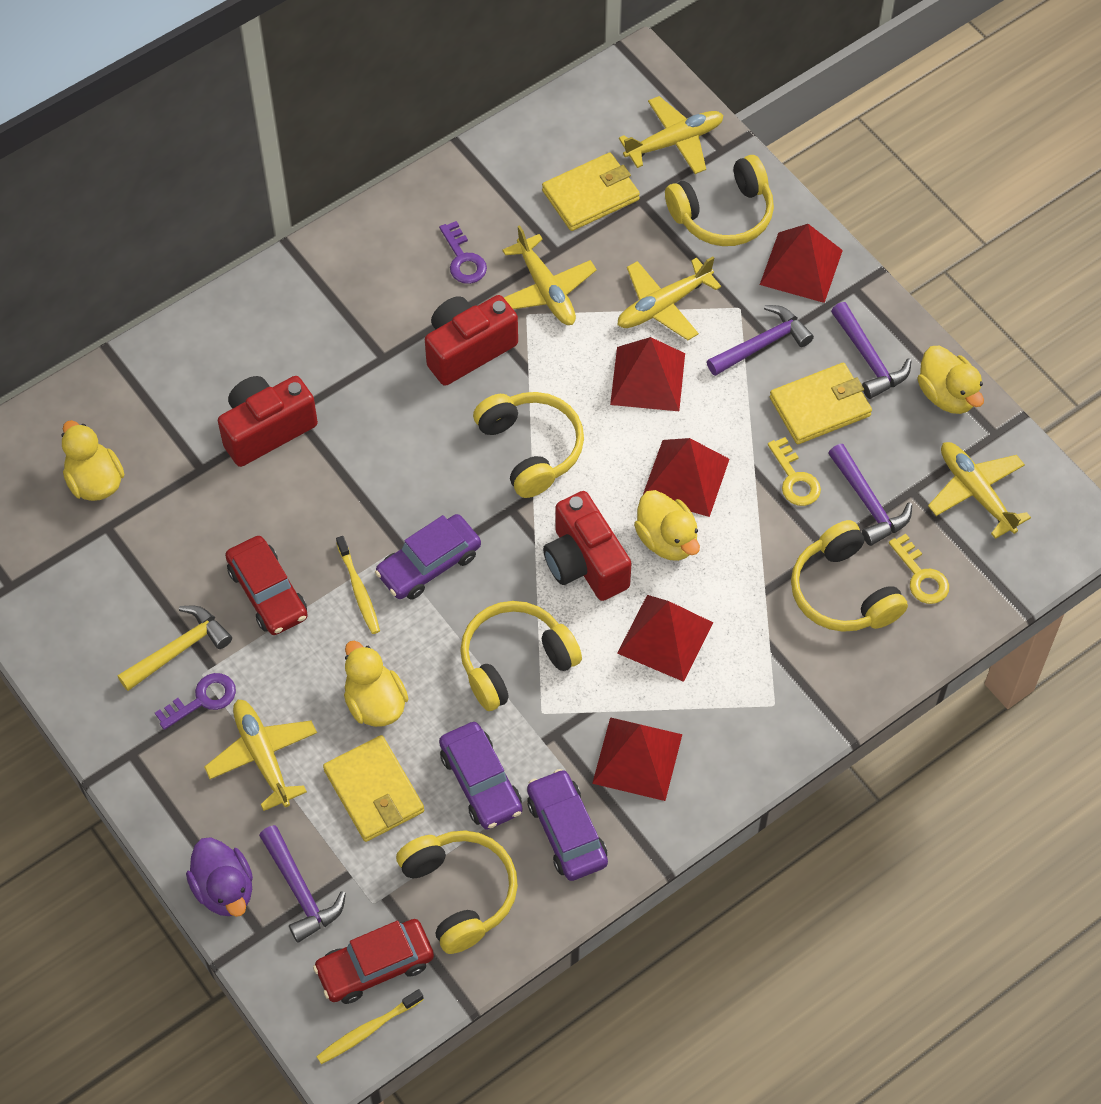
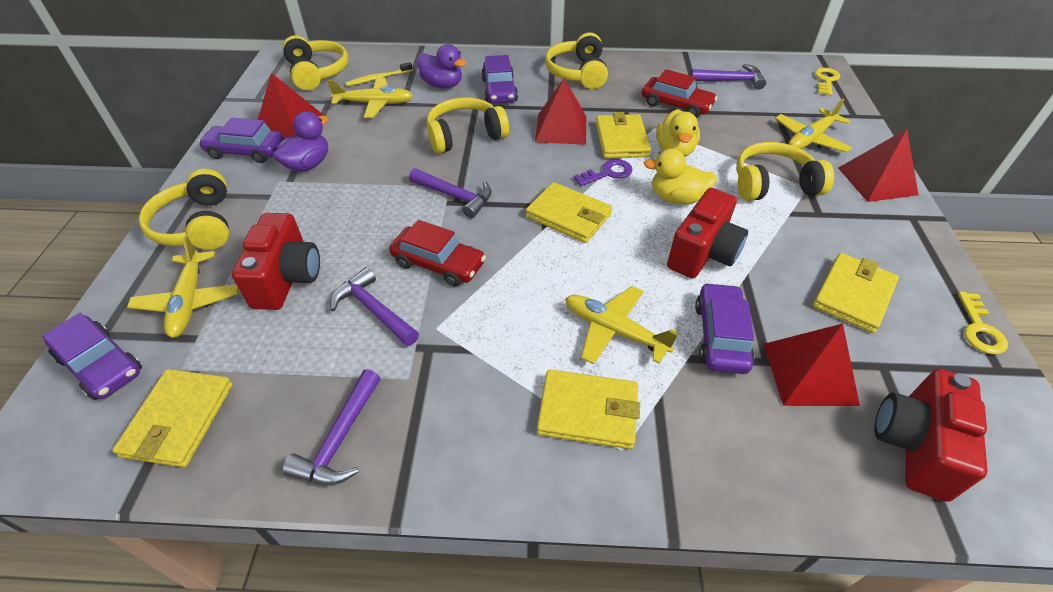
purple car: [375,514,481,600] [439,722,523,830] [527,769,608,881] = 3 -> [42,313,142,400] [198,118,284,163] [481,55,518,103] [695,283,754,374] = 4
purple duck: [186,837,253,917] = 1 -> [273,111,328,172] [417,44,466,88] = 2
purple key: [155,673,236,730] [439,221,487,284] = 2 -> [574,159,632,186] = 1
red pyramid: [592,717,682,801] [610,337,685,411] [617,595,713,682] [643,438,729,517] [760,224,843,303] = 5 -> [258,73,323,139] [535,78,586,145] [764,324,860,406] [838,129,919,202] = 4
yellow duck: [61,420,125,501] [344,640,408,727] [634,490,700,561] [918,346,984,414] = 4 -> [644,148,717,204] [656,109,700,157] = 2
yellow hammer: [117,606,232,691] = 1 -> none = 0
yellow plane: [204,700,317,811] [502,225,597,325] [618,256,721,340] [619,96,724,174] [928,442,1031,539] = 5 -> [127,236,239,338] [327,77,413,118] [565,286,678,364] [775,98,852,153] = 4
yellow toothbrush: [316,989,424,1064] [336,536,380,634] = 2 -> [345,62,413,86] = 1
yellow wallet: [323,735,424,842] [542,152,640,231] [770,363,872,444] = 3 -> [112,369,233,468] [526,182,612,243] [537,369,640,449] [596,112,651,158] [813,253,899,333] = 5

